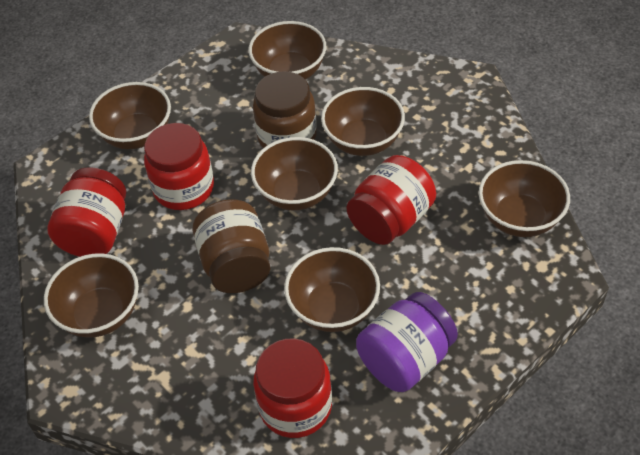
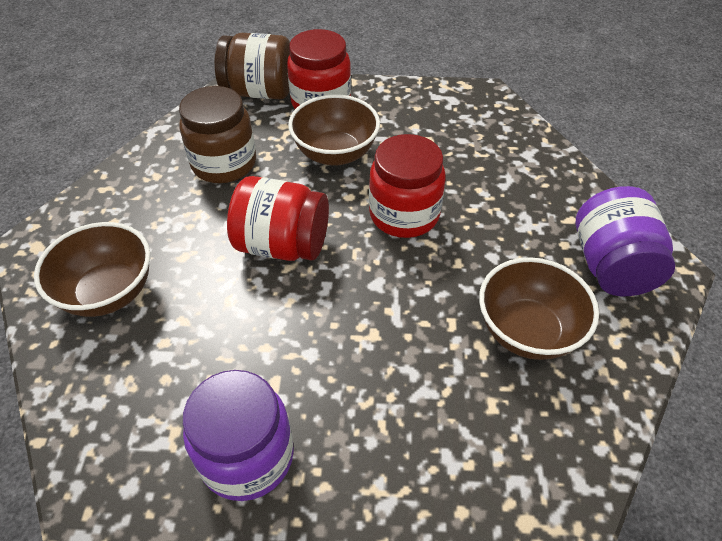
brown bowl: [44,253,139,338] [89,82,171,149] [248,21,326,79] [251,137,338,210] [284,247,380,332] [321,87,405,156] [479,160,570,237] = 7 -> [34,222,150,317] [288,94,380,166] [479,257,599,360] = 3
purple jar: [356,292,458,392] = 1 -> [183,370,294,501] [575,186,676,296] = 2
red jar: [47,167,126,257] [144,123,214,210] [253,338,332,438] [346,155,436,245] = 4 -> [227,176,329,261] [287,29,351,109] [369,134,445,238] = 3

